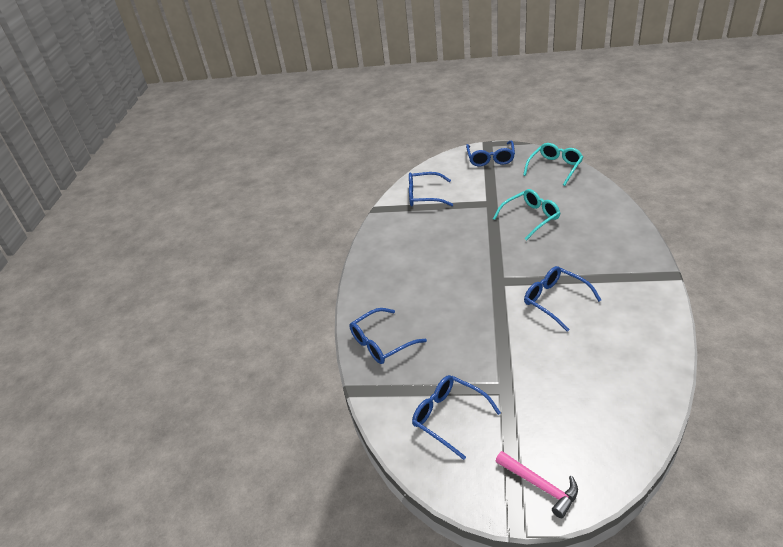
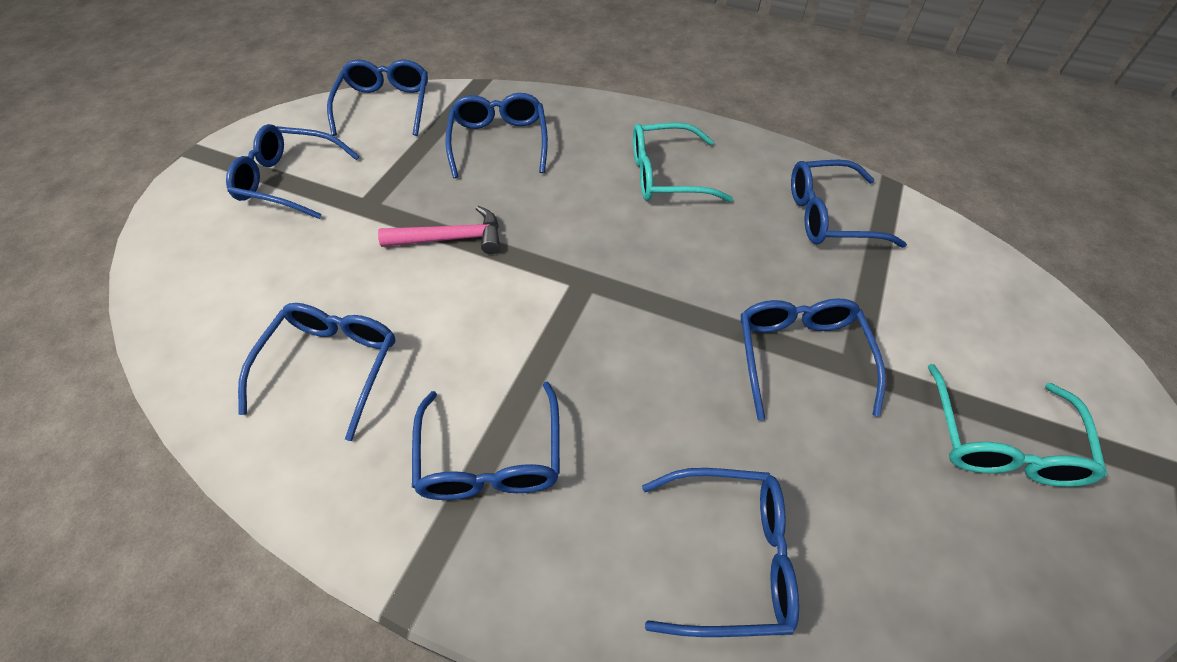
blue glasses: [350,308,427,364] [409,172,453,206] [412,375,501,460] [466,140,515,166] [524,266,601,332] = 5 -> [226,124,360,219] [238,303,395,441] [327,59,428,136] [412,381,560,500] [445,93,548,178] [642,468,799,637] [741,298,886,420] [791,160,907,248] = 8

